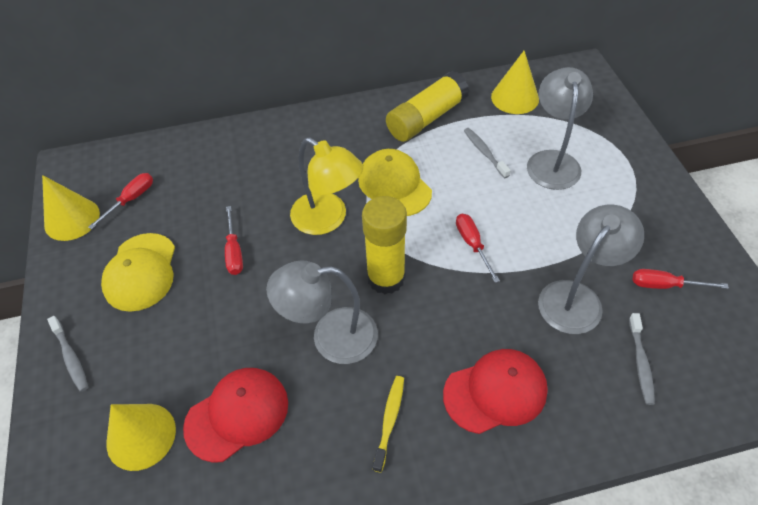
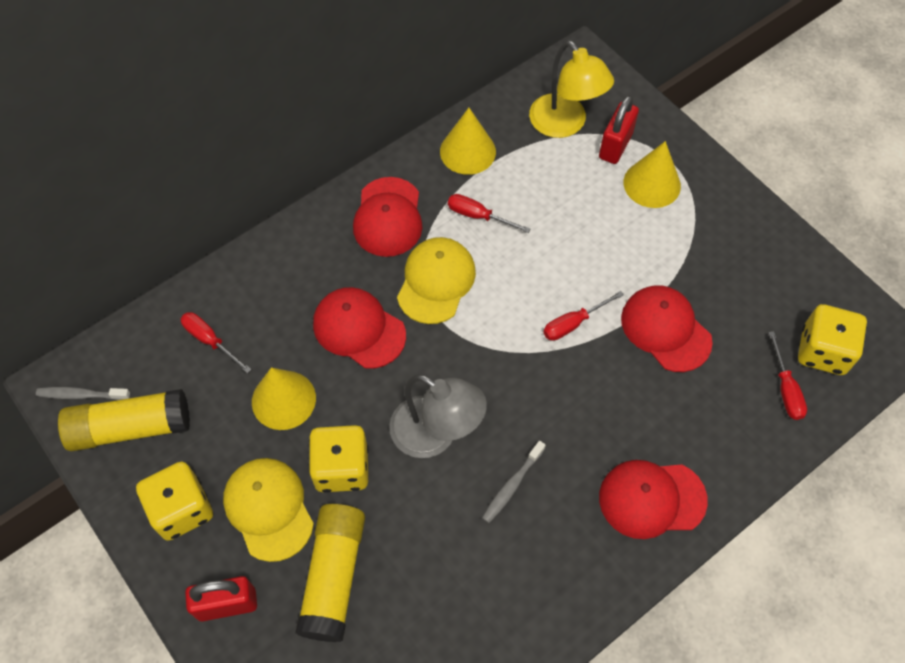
grey lamp: [266,260,378,364] [527,67,593,190] [538,205,644,334] = 3 -> [389,374,487,458] = 1
grey toothbrush: [47,316,88,392] [464,128,511,178] [629,313,655,405] = 3 -> [36,387,131,400] [482,441,546,523] = 2
red cap: [183,368,288,463] [443,349,548,434] = 2 -> [313,287,406,369] [353,177,422,257] [599,460,708,539] [621,285,713,372] = 4
red padlock: none = 0 -> [185,576,257,622] [599,95,639,164] = 2
yellow dice: none = 0 -> [136,462,213,541] [309,425,368,493] [798,304,867,375] = 3
yellow toothbrush: [373,376,404,473] = 1 -> none = 0

